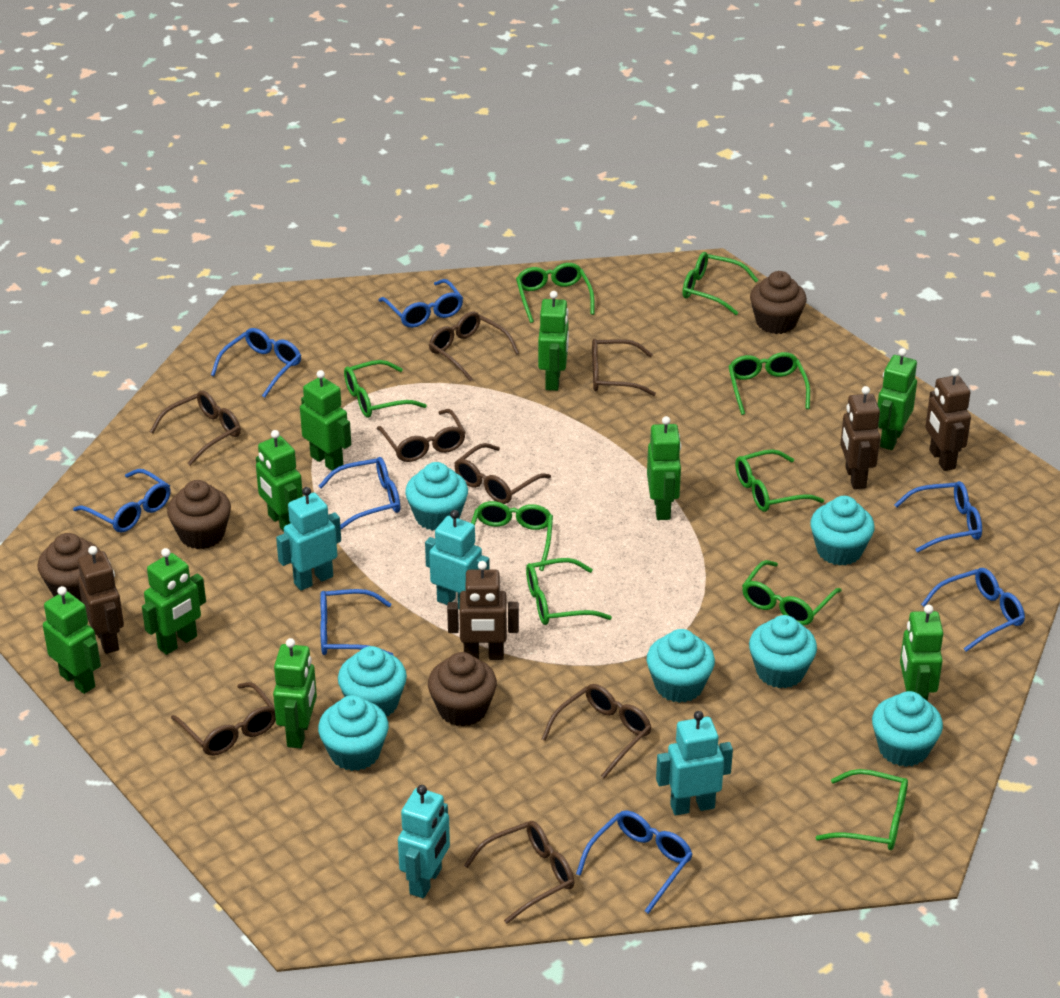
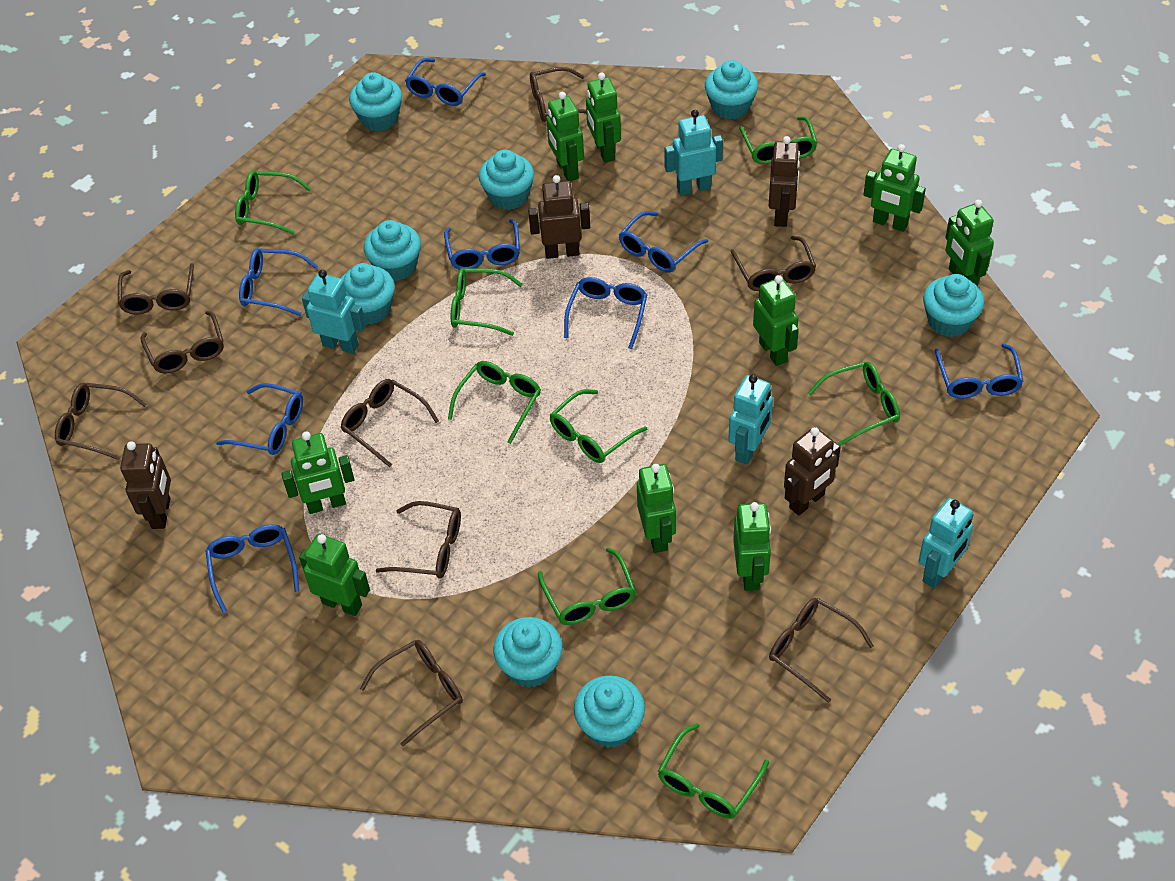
brown cupcake: [37,533,100,602] [167,480,231,549] [428,652,497,727] [750,271,807,334] = 4 -> none = 0
brown glasses: [150,391,241,466] [171,682,276,756] [377,409,466,462] [429,312,519,382] [454,443,551,504] [464,821,574,924] [542,684,652,779] [592,339,656,396] = 8 -> [55,383,147,460] [118,263,194,314] [141,311,224,374] [341,379,439,467] [360,640,463,747] [376,501,461,579] [530,67,587,122] [730,236,816,291] [769,598,874,703] = 9
green glasses: [344,360,427,418] [471,501,553,571] [516,263,595,323] [526,558,612,625] [682,252,758,315] [728,352,810,415] [735,449,824,512] [742,560,842,625] [815,769,908,850] = 9 -> [235,171,312,235] [448,361,541,444] [451,268,523,336] [538,548,636,625] [550,389,647,463] [658,723,769,819] [739,116,818,164] [808,361,900,446] = 8
turquoise cupcake: [318,695,389,771] [338,646,407,716] [405,462,468,531] [647,629,715,703] [749,615,817,688] [810,496,875,566] [872,691,943,767] = 7 -> [341,263,395,325] [349,72,402,131] [364,220,421,281] [479,150,534,210] [493,617,563,688] [574,676,645,748] [705,60,758,120] [923,274,984,337] = 8

